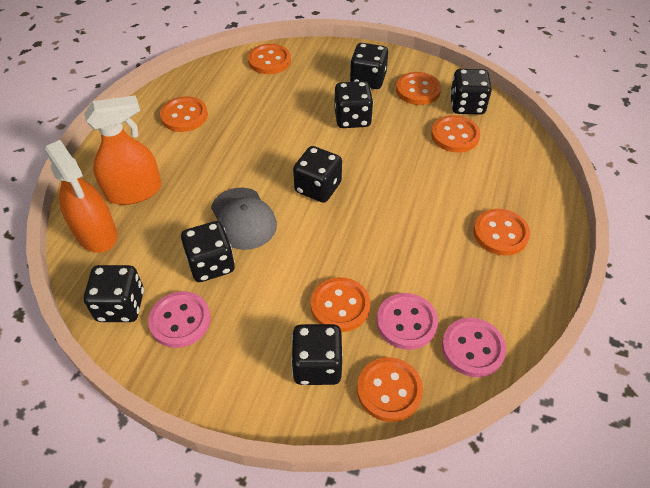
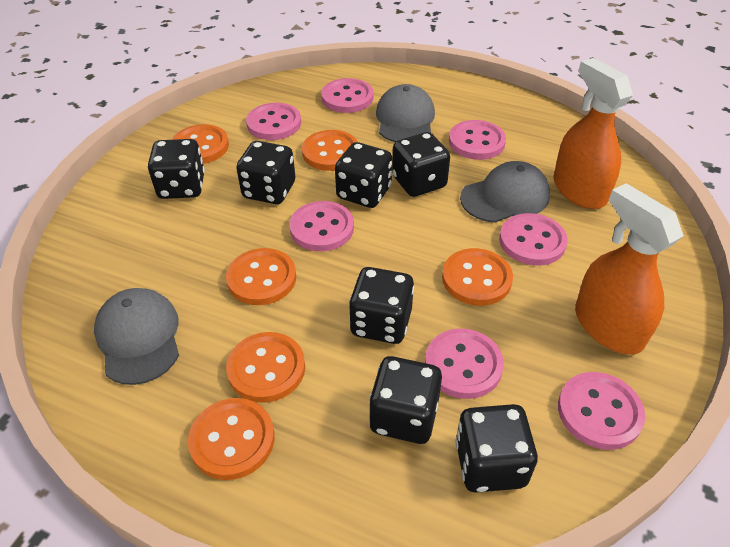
grey cap: [211,188,277,250] = 1 -> [94,288,179,385] [376,84,435,142] [460,161,550,223] = 3
orange button: [160,96,208,132] [248,44,291,74] [311,277,370,332] [357,357,423,422] [396,72,441,105] [431,115,480,153] [473,209,530,256] = 7 -> [172,124,229,164] [188,398,275,480] [226,248,296,305] [226,332,305,403] [302,130,358,171] [442,248,513,306] = 6
pink button: [148,291,211,348] [377,293,438,350] [442,318,506,377] = 3 -> [246,103,301,140] [289,201,354,251] [321,78,373,113] [425,329,504,399] [449,120,506,160] [499,213,568,266] [558,372,645,450] = 7

